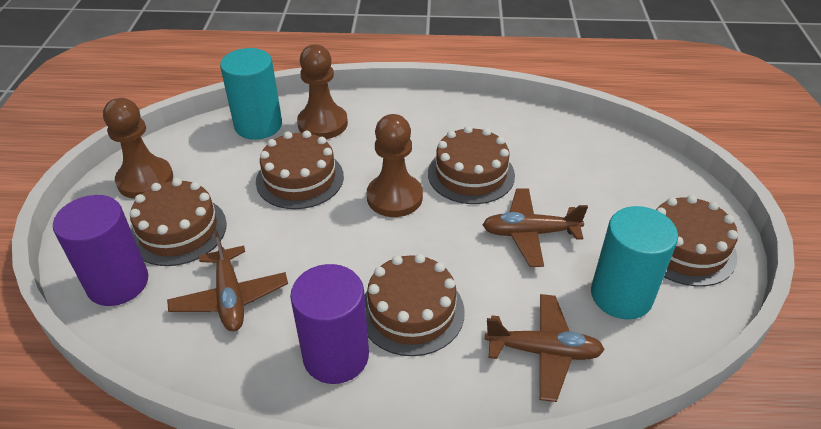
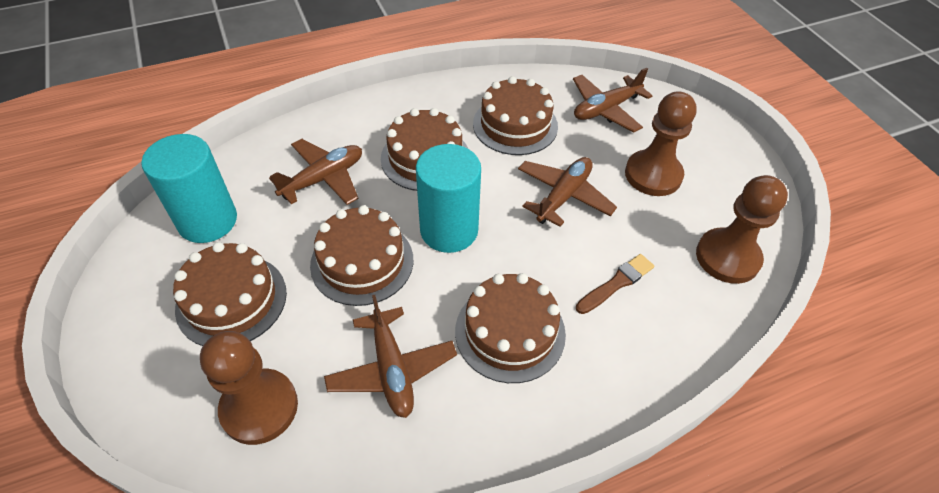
brown brush: none = 0 -> [576,254,654,314] = 1
brown plane: [167,231,288,331] [482,188,588,267] [485,294,605,402] = 3 -> [269,139,362,205] [324,295,457,418] [518,157,617,227] [573,68,653,133] = 4
purple cylinder: [53,195,148,306] [290,264,369,384] = 2 -> none = 0

